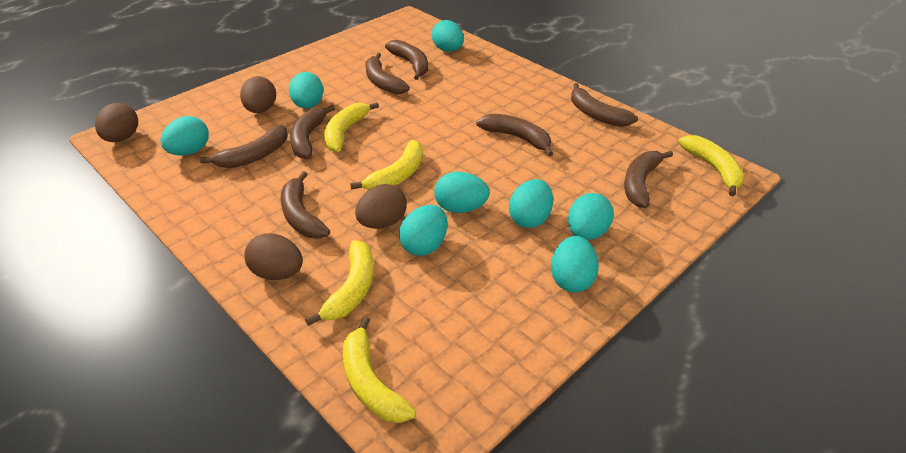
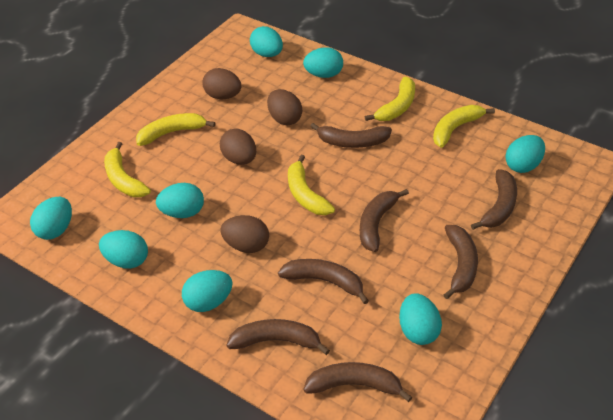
brown banana: [200,125,288,168] [281,171,330,239] [290,105,335,159] [365,53,410,94] [385,40,428,80] [476,114,553,157] [571,83,638,127] [624,151,673,208] = 8 -> [227,319,330,355] [278,259,369,304] [303,362,412,402] [310,123,392,148] [360,189,409,252] [444,225,478,299] [471,169,517,230] = 7

